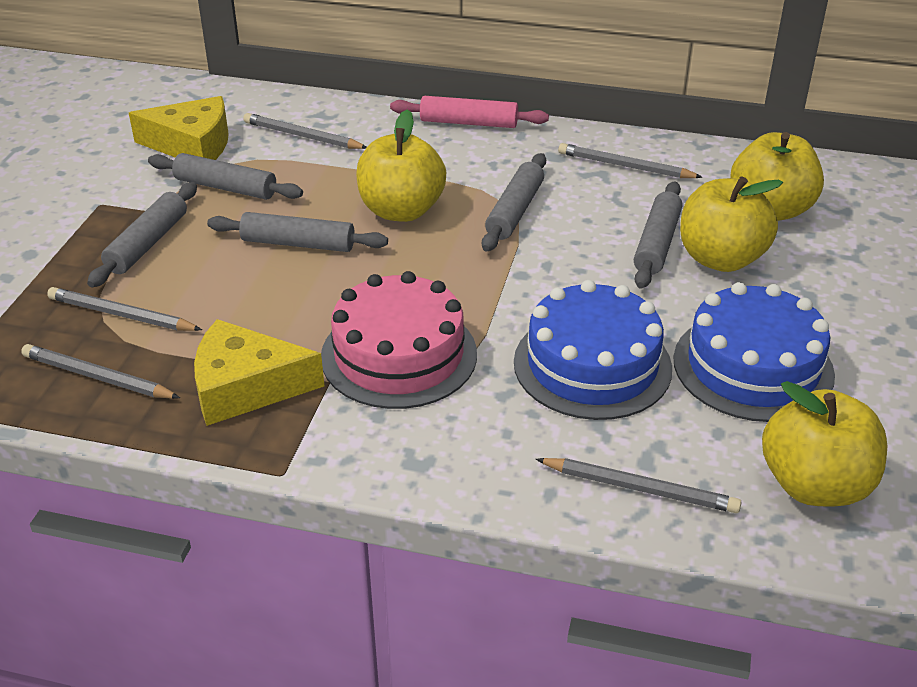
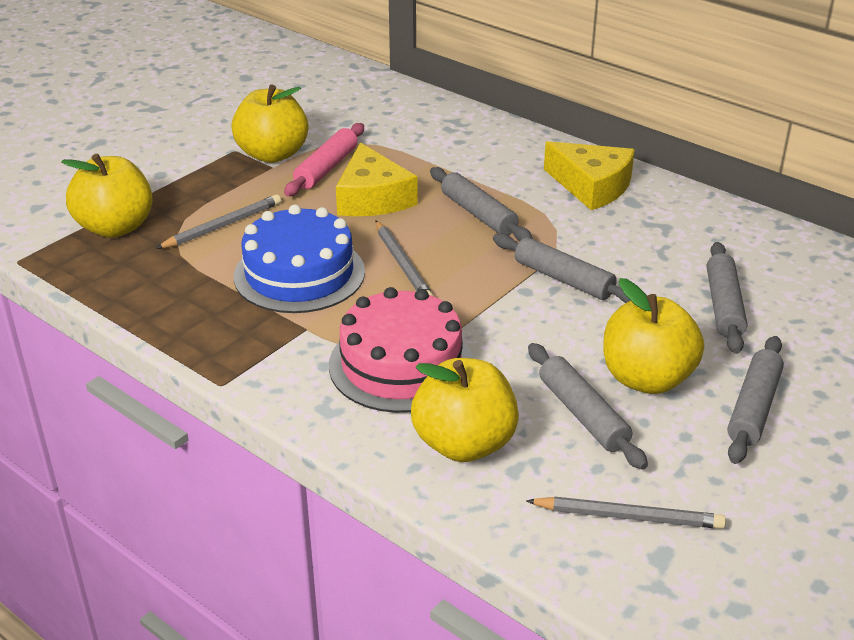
blue cake: [514,280,672,420] [673,282,835,422] = 2 -> [234,205,365,313] = 1
grey pencil: [21,344,180,399] [47,287,202,331] [243,113,367,149] [536,458,742,513] [558,143,703,178] = 5 -> [156,194,281,249] [376,221,433,296] [526,496,726,529] = 3

